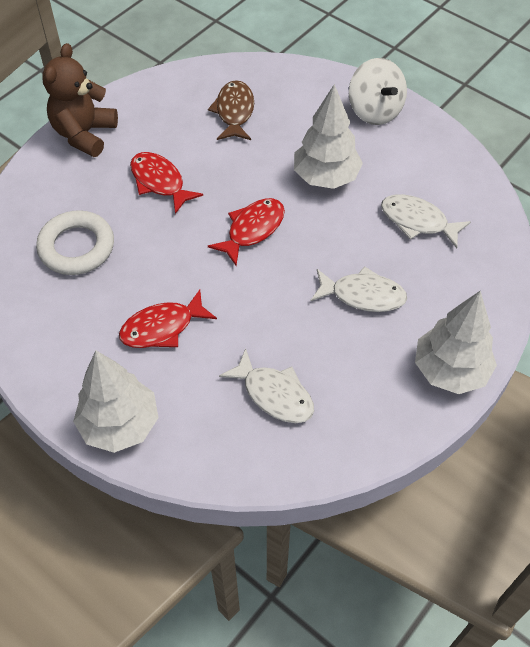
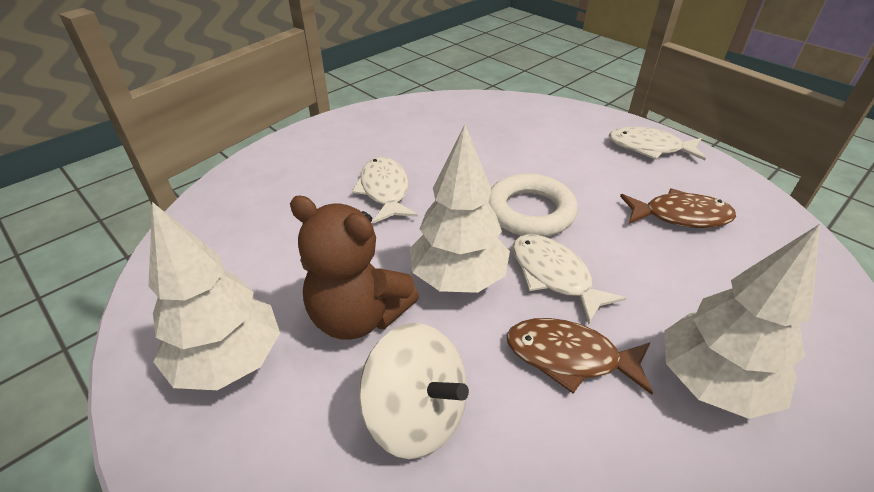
brown fish: [208,80,254,140] = 1 -> [507,318,653,395] [620,188,736,228] = 2
red fish: [119,290,217,348] [130,152,203,214] [208,198,285,266] = 3 -> none = 0

